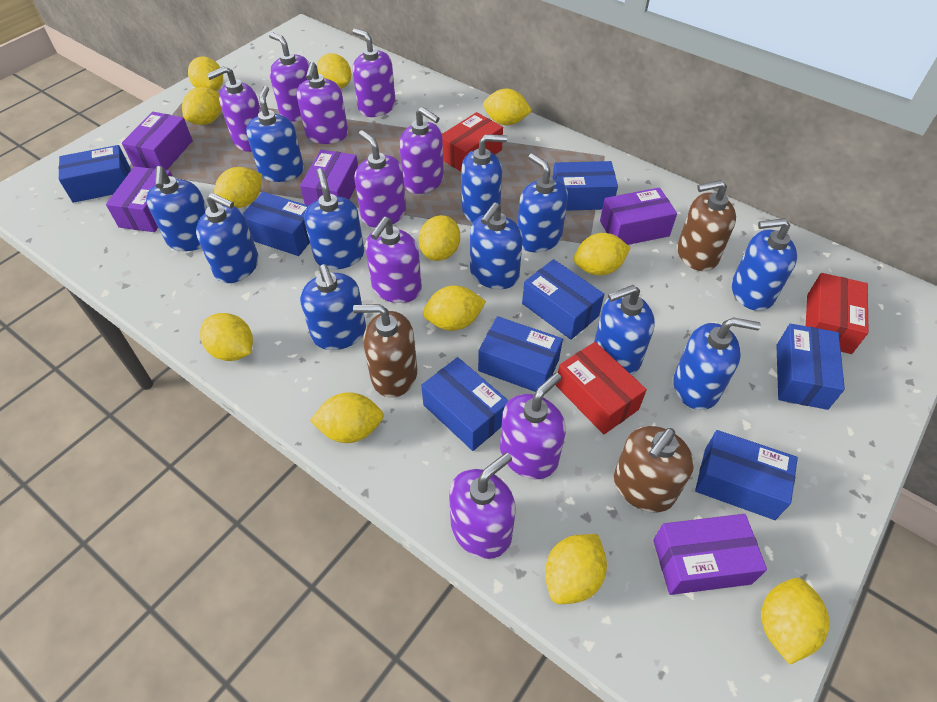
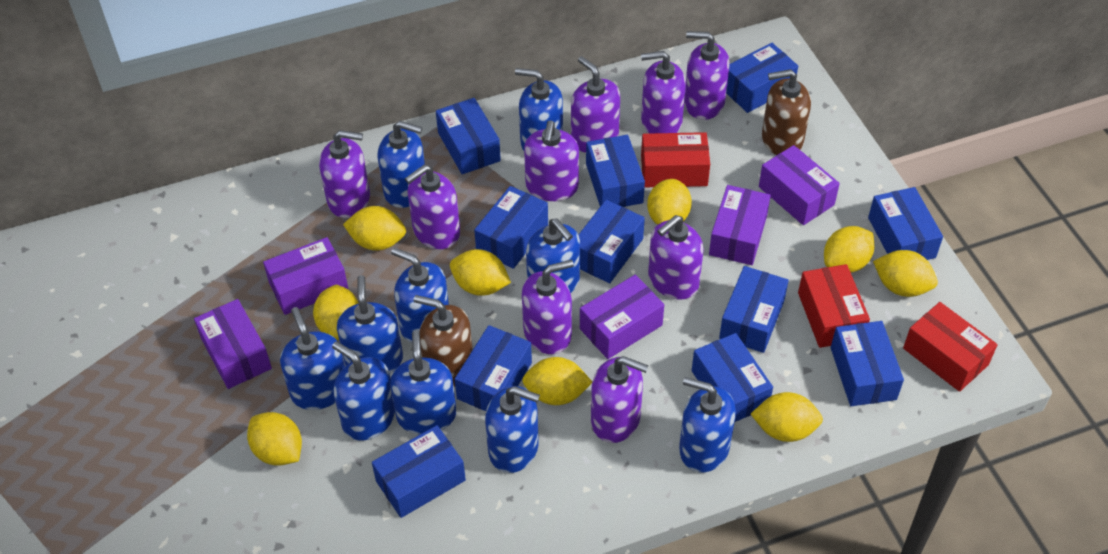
blue box: [59,145,130,203] [243,192,310,256] [421,357,509,451] [478,316,563,392] [522,259,604,340] [552,161,618,211] [695,430,798,520] [776,324,845,410] = 8 -> [372,425,466,518] [436,98,501,174] [454,325,532,411] [474,186,548,269] [579,200,645,283] [586,135,645,207] [692,333,773,422] [719,266,789,353] [726,43,798,113] [831,321,904,406] [868,187,943,260] = 11
blue soap dispenser: [146,166,207,251] [196,193,259,283] [246,86,304,182] [300,264,366,350] [304,168,364,270] [461,134,507,223] [470,203,523,289] [517,153,568,252] [594,285,655,375] [673,317,761,410] [732,218,797,311] = 11 -> [280,307,345,410] [332,341,395,440] [337,275,403,373] [377,121,425,208] [390,331,456,435] [391,248,449,343] [485,386,540,473] [515,68,563,151] [526,218,580,293] [679,377,736,472] = 10
brown soap dispenser: [353,304,417,398] [614,426,694,512] [677,180,736,271] = 3 -> [413,295,473,387] [762,69,811,155] = 2
yellow lemon: [182,87,221,125] [188,56,223,91] [200,313,253,361] [214,167,262,208] [310,392,384,443] [317,53,351,89] [419,215,460,261] [423,285,486,331] [483,89,532,125] [545,534,607,604] [574,233,630,275] [761,578,829,664] = 12 -> [247,412,302,466] [313,284,359,340] [343,206,406,251] [450,249,511,296] [522,357,592,405] [647,179,692,225] [751,392,823,442] [824,226,874,273] [873,250,938,297] = 9

